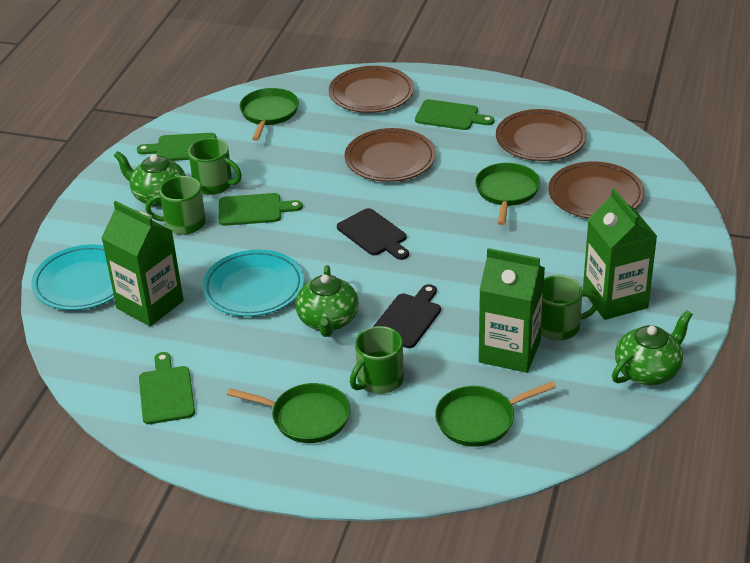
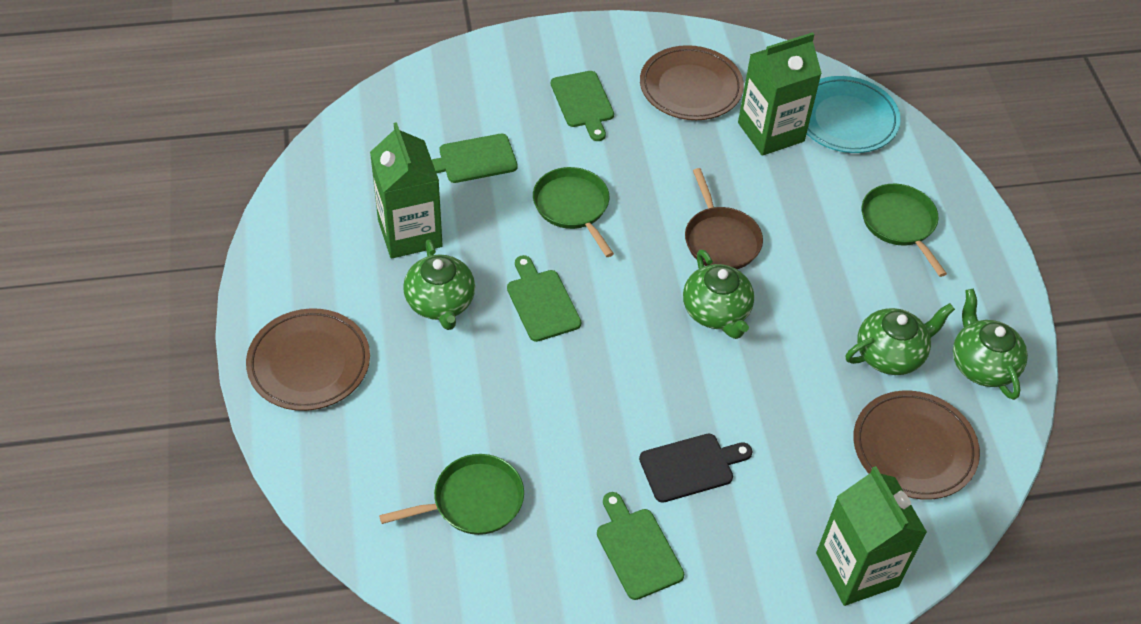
black cutting board: [337,208,409,260] [373,284,441,348] = 2 -> [639,434,753,503] = 1
brown pan: none = 0 -> [685,168,763,269] = 1
brown plate: [329,66,414,113] [345,128,436,182] [496,109,586,161] [548,161,645,218] = 4 -> [246,309,370,411] [640,45,744,120] [853,391,980,500] = 3
green mug: [145,176,206,235] [188,138,242,195] [350,326,404,394] [541,275,599,341] = 4 -> none = 0
green pan: [227,383,350,443] [239,88,299,141] [435,381,556,447] [475,163,540,225] = 4 -> [379,454,524,535] [533,167,614,257] [862,184,947,277] = 3
green teapot: [114,151,186,207] [295,265,359,337] [612,310,693,385] = 3 -> [403,239,475,330] [683,249,754,339] [846,303,955,375] [953,289,1028,400] = 4
turquoise plate: [31,245,114,310] [202,250,304,317] = 2 -> [807,76,901,153] = 1

